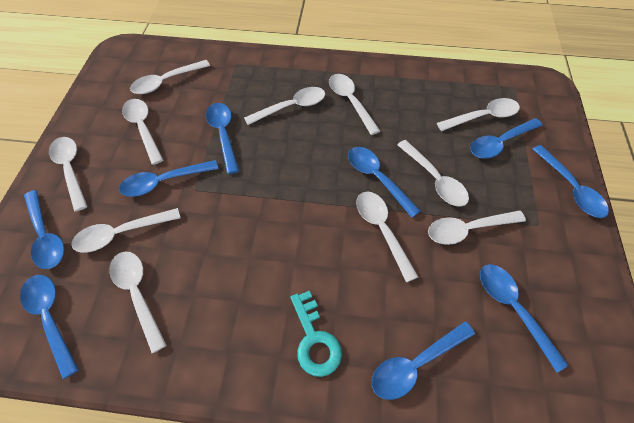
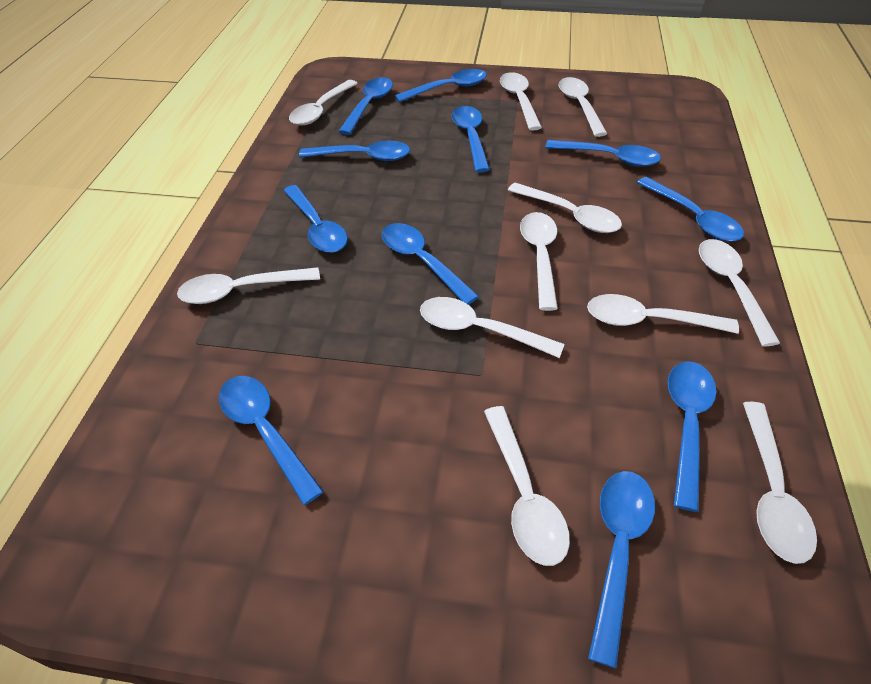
blue spoon: [20,275,79,379] [24,190,64,269] [119,160,218,197] [206,103,239,174] [348,147,421,218] [372,322,475,400] [470,118,543,159] [480,264,568,372] [532,145,609,218] = 9 -> [219,376,324,505] [283,185,348,253] [299,141,410,161] [338,77,393,135] [382,223,479,305] [395,69,487,102] [452,106,490,172] [545,140,661,167] [588,471,655,668] [637,177,744,242] [668,361,716,512] = 11
turquoise key: [290,291,342,377] = 1 -> none = 0

